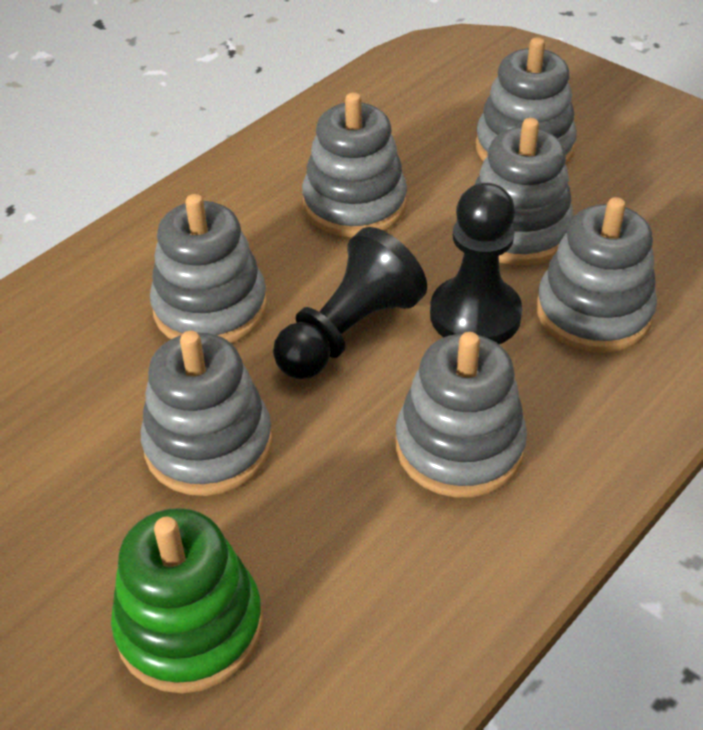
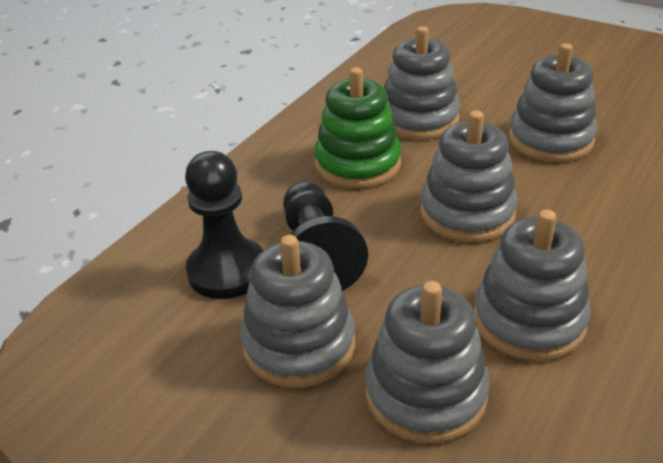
grey stacking toy: [141,331,273,496] [150,194,267,343] [302,92,407,237] [396,332,527,498] [474,118,574,266] [475,37,577,165] [536,197,657,353] = 7 -> [240,235,355,388] [365,281,490,444] [384,26,460,140] [420,111,517,242] [474,210,591,361] [509,43,597,162] = 6

